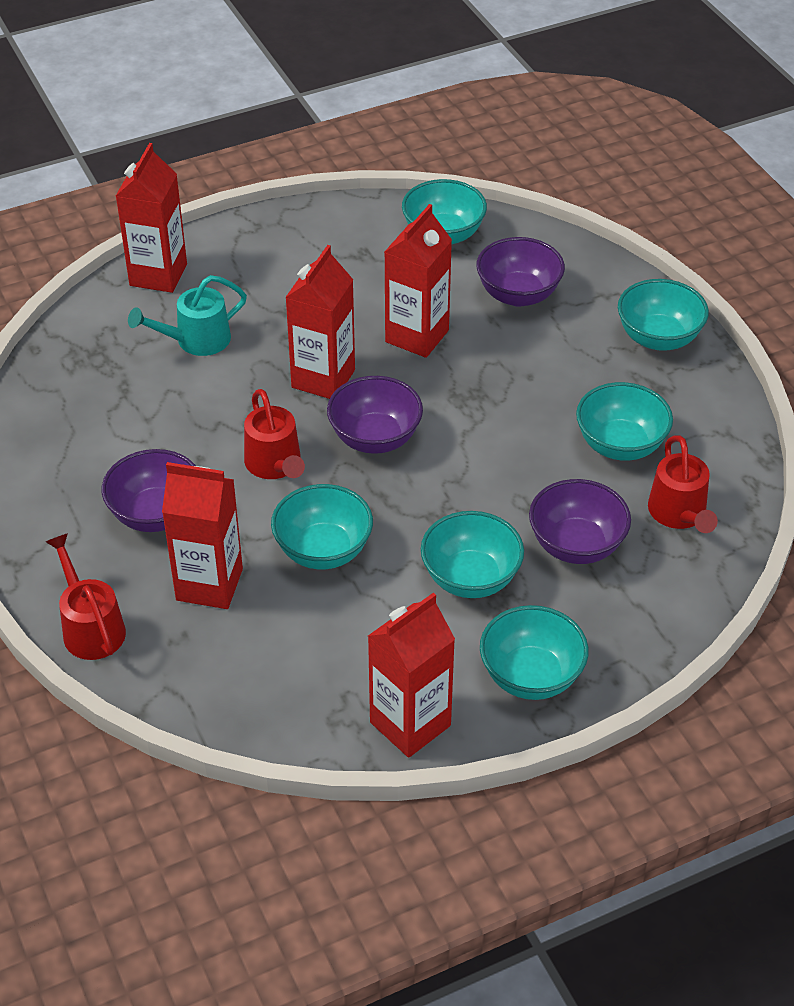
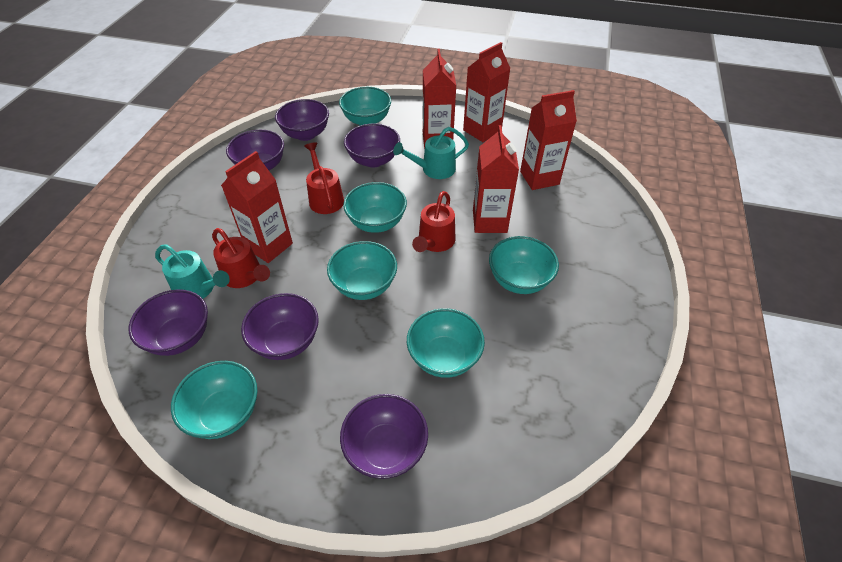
purple bowl: [102,449,196,532] [327,376,423,454] [476,237,565,306] [529,479,631,564] = 4 -> [129,289,208,356] [226,130,284,171] [241,293,319,360] [275,99,329,141] [340,394,428,479] [344,123,400,167] = 6
turquoise watering can: [128,275,247,356] = 1 -> [155,244,230,299] [393,127,469,179] = 2

